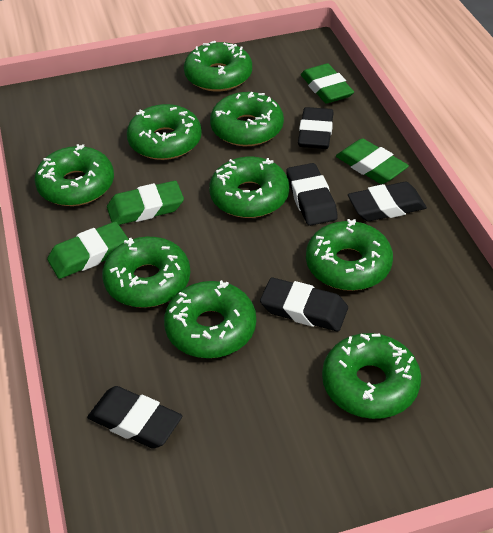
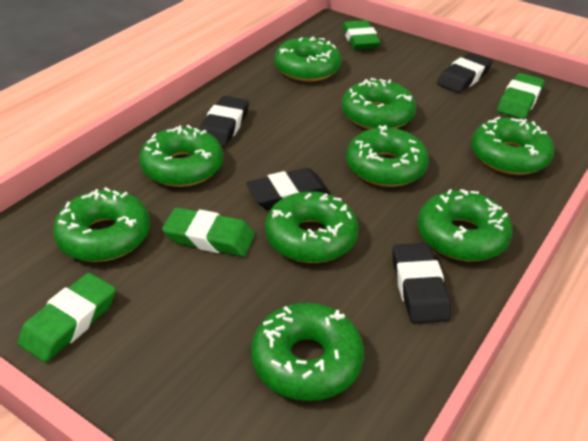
black eraser: [87,386,182,449] [260,278,348,331] [286,163,338,226] [298,107,334,149] [348,182,427,221] = 5 -> [199,96,249,148] [246,168,331,210] [392,243,451,324] [437,53,493,93] = 4

